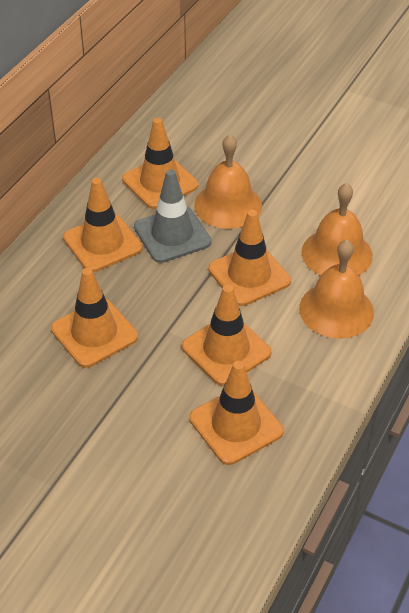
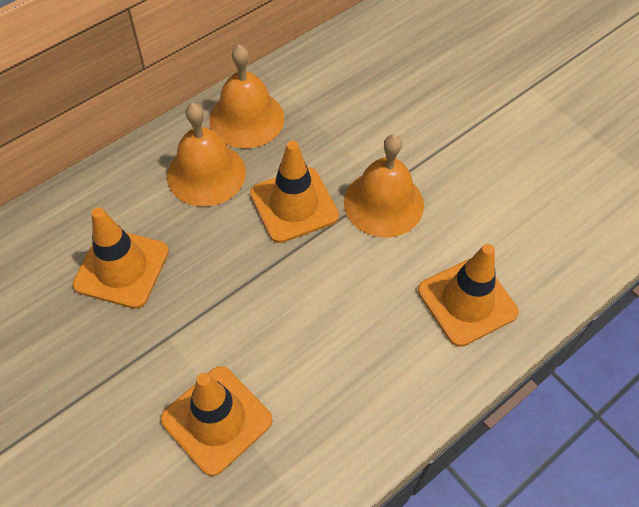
grey traffic cone: [134,169,211,263] = 1 -> none = 0
orange traffic cone: [51,268,138,368] [63,178,143,272] [122,118,198,209] [182,285,272,386] [189,361,284,465] [208,210,291,306] = 6 -> [72,208,169,309] [161,366,272,476] [250,141,339,243] [418,244,519,347] = 4

